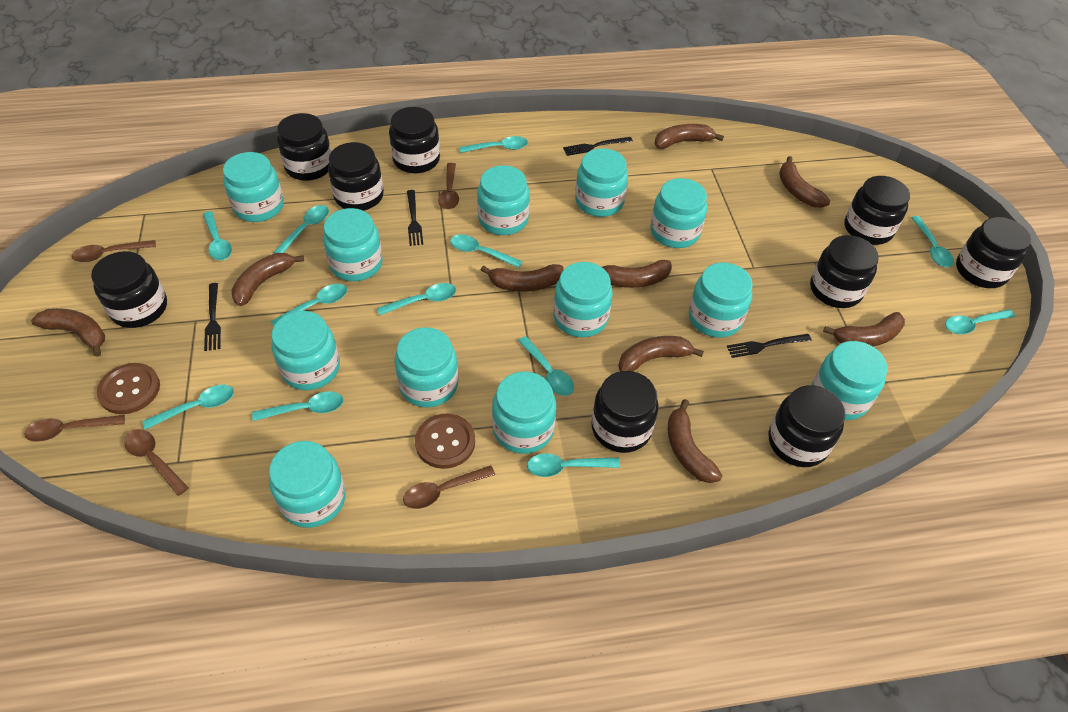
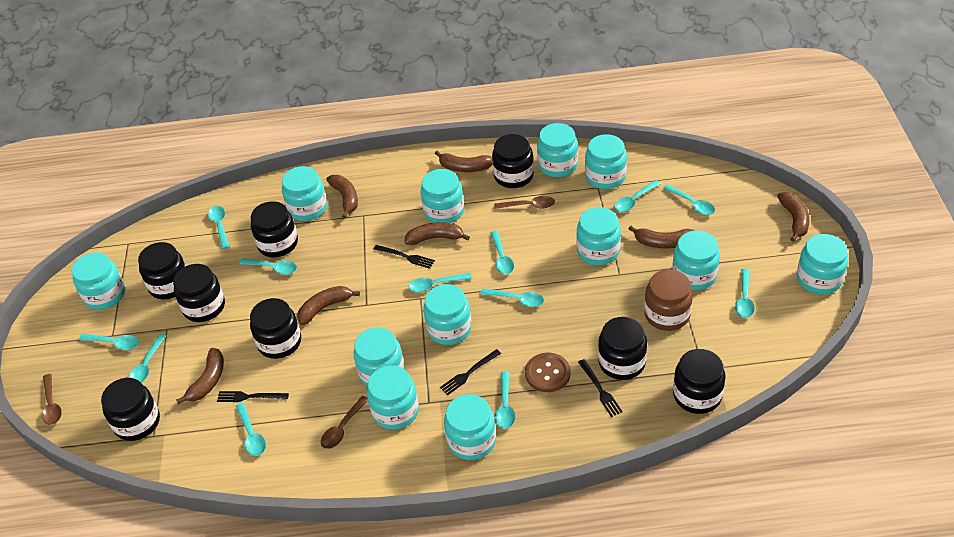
black jar: [91,251,167,328] [277,113,331,181] [328,142,384,211] [389,107,440,173] [591,371,659,453] [769,385,845,467] [810,235,879,308] [844,176,910,245] [956,217,1031,288] = 9 -> [101,378,160,441] [138,242,186,300] [173,264,225,322] [250,298,301,359] [251,201,298,257] [492,134,534,188] [598,317,647,380] [673,349,726,414] = 8
brown banana: [31,308,105,357] [231,253,304,306] [481,264,564,292] [602,260,672,288] [618,336,704,372] [655,124,724,149] [668,399,723,483] [779,156,830,208] [823,312,905,347] = 9 -> [176,348,224,404] [297,286,360,325] [326,175,358,218] [404,222,470,245] [435,151,492,172] [629,226,695,249] [777,192,810,242] = 7
brown button: [97,363,160,414] [415,413,475,469] = 2 -> [525,353,570,392] = 1
brown jar: none = 0 -> [644,269,693,331] = 1
brown spoon: [24,415,125,442] [71,240,156,262] [124,429,189,496] [403,465,495,509] [438,163,459,210] = 5 -> [42,374,62,425] [321,396,368,449] [494,196,555,209] = 3

